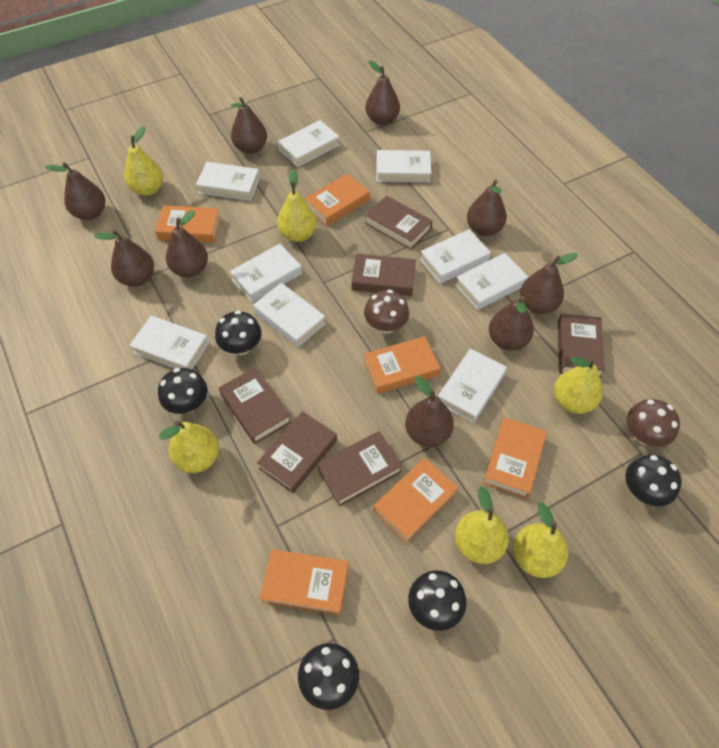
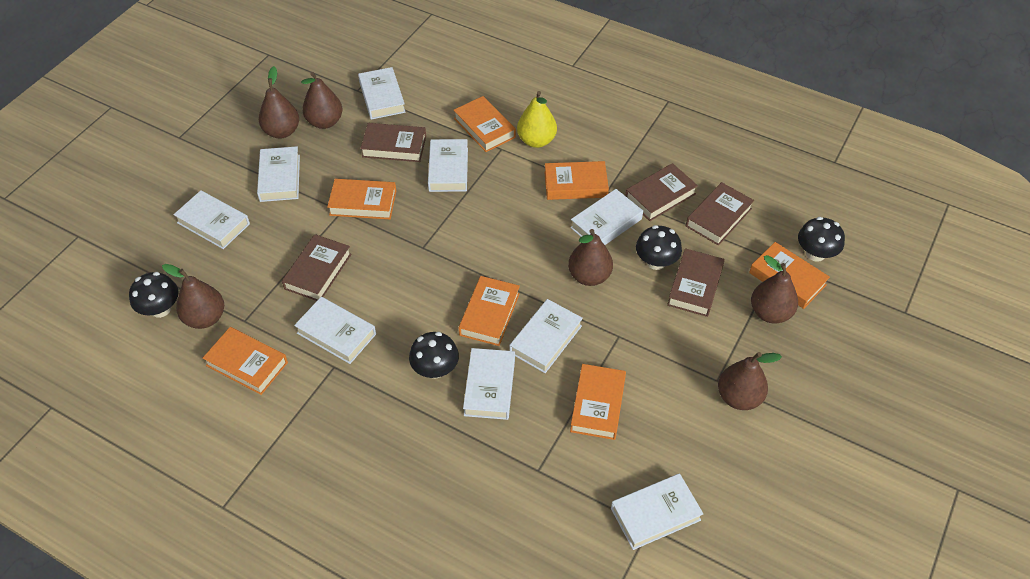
black mushroom: [158,368,207,414] [215,310,261,355] [298,643,359,710] [408,570,467,631] [625,455,682,506] = 5 -> [129,272,179,318] [409,332,459,379] [636,225,682,270] [798,217,845,262] = 4
brown book: [219,368,291,444] [257,411,337,493] [317,431,403,506] [351,254,416,296] [365,196,432,250] [558,313,605,378] = 6 -> [282,234,351,301] [360,123,426,162] [625,163,698,221] [667,248,725,317] [686,182,754,246] = 5
brown mushroom: [364,289,409,334] [627,399,680,447] = 2 -> none = 0
brown pear: [45,162,105,220] [94,229,154,287] [166,210,208,278] [230,97,267,154] [365,60,400,125] [405,376,454,447] [467,180,507,236] [489,296,534,350] [520,253,578,314] = 9 -> [162,264,224,329] [259,66,299,138] [301,72,342,129] [568,229,613,286] [718,352,782,410] [751,255,798,324] = 6
orange book: [155,205,221,243] [260,549,349,615] [305,173,370,226] [364,336,440,394] [373,458,459,543] [483,417,547,499] = 6 -> [203,327,288,395] [327,179,396,219] [454,96,516,152] [459,276,520,346] [544,161,609,200] [570,364,626,440] [749,242,830,309] = 7
yellow pear: [124,126,163,196] [159,421,219,473] [277,169,317,242] [455,486,509,564] [513,502,568,578] [554,357,602,414] = 6 -> [517,91,557,148] = 1

